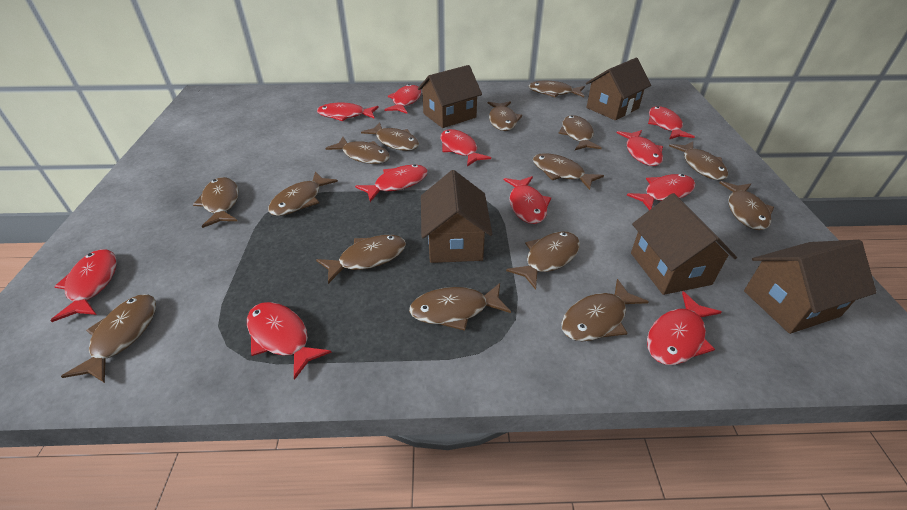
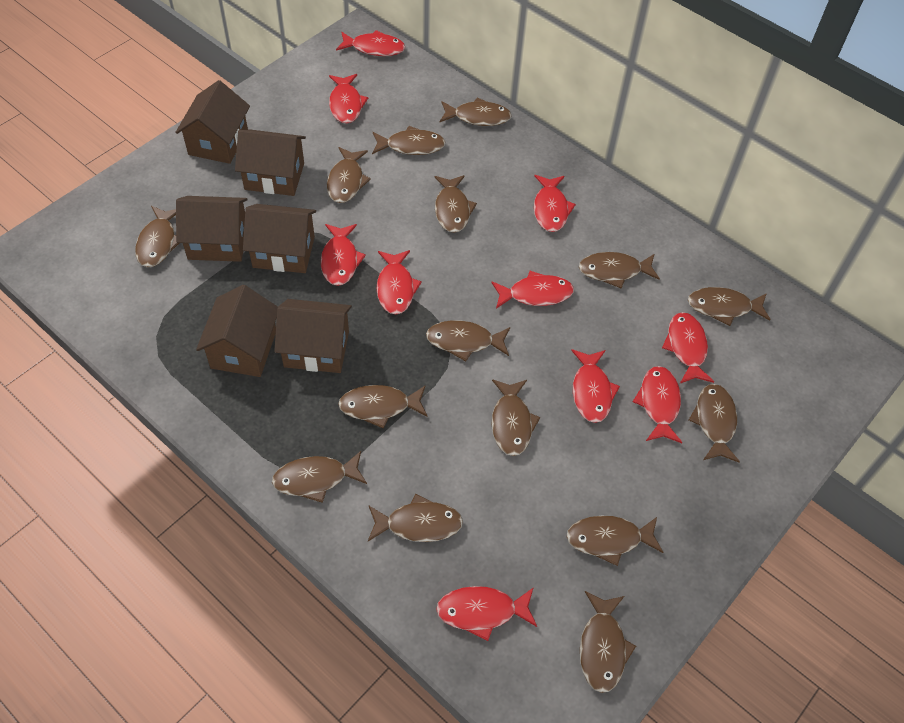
brown house: [418,65,482,128] [421,170,492,263] [586,58,651,120] [631,193,737,295] [744,240,877,334] = 5 -> [175,80,250,164] [176,196,248,262] [196,285,278,377] [235,129,306,196] [243,204,316,273] [274,299,352,373] = 6
red fish: [50,249,117,322] [247,302,332,380] [317,102,379,121] [355,164,428,202] [384,84,421,114] [440,129,491,166] [504,176,551,224] [617,130,663,166] [627,174,695,210] [647,292,722,365] [648,106,695,139] = 11 -> [321,224,366,286] [329,74,368,123] [336,30,405,56] [376,250,422,314] [436,586,537,641] [491,271,574,309] [534,175,576,232] [571,349,620,423] [633,366,682,443] [662,312,714,383] = 10

